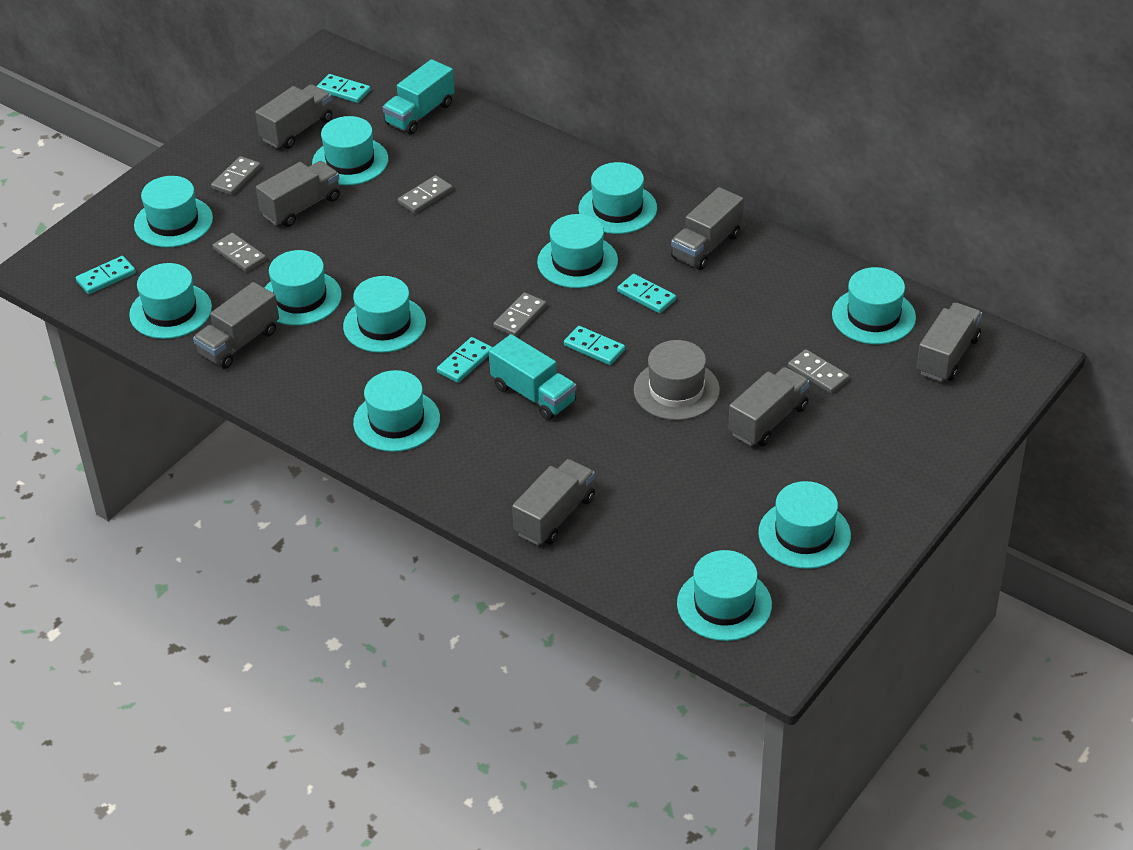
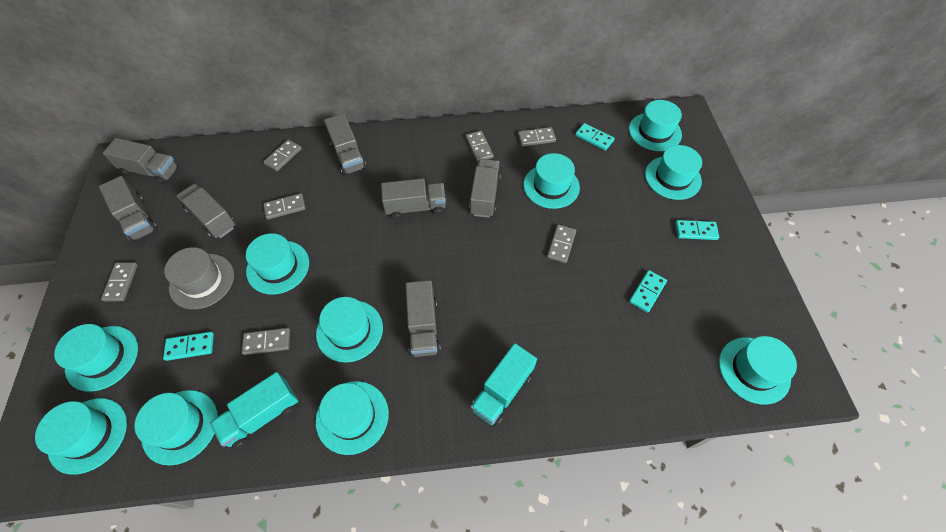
grey domino: [211,156,261,195] [213,233,266,272] [398,175,453,214] [493,292,546,337] [788,349,849,393] = 5 -> [101,262,138,302] [242,328,290,355] [263,140,302,171] [263,193,306,220] [465,131,494,162] [518,127,556,146] [547,224,576,263] = 7
turquoise domino: [76,256,136,294] [317,74,370,103] [437,337,492,383] [564,326,625,365] [617,274,676,313] = 5 -> [163,332,214,361] [575,123,615,151] [629,270,667,313] [675,220,719,240] = 4
turquoise hat: [129,263,212,339] [134,176,213,248] [265,250,342,326] [312,116,388,186] [343,276,426,353] [353,370,440,452] [537,214,618,288] [579,162,657,234] [677,550,772,641] [758,481,851,569] [832,267,916,344] = 11 -> [35,398,127,475] [54,324,138,392] [135,390,218,465] [246,233,309,294] [316,297,383,362] [316,381,389,455] [524,153,580,209] [629,100,682,151] [645,145,702,200] [719,336,797,405] = 10

